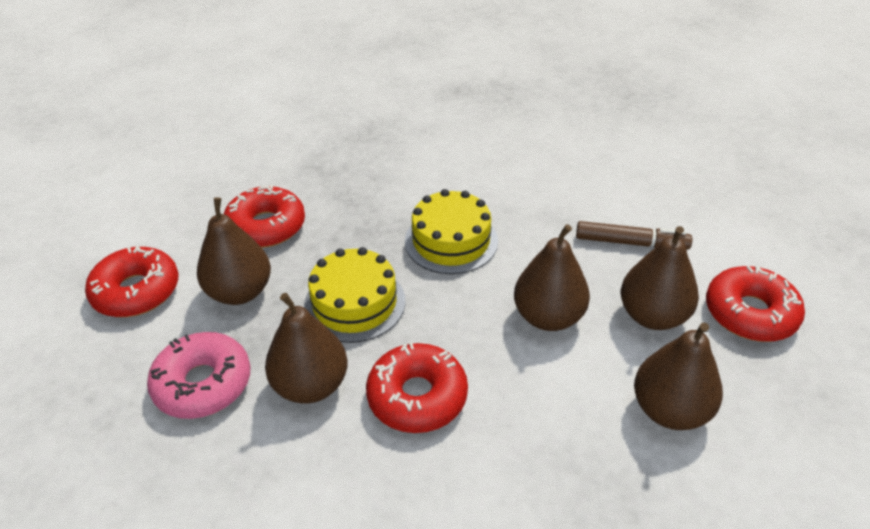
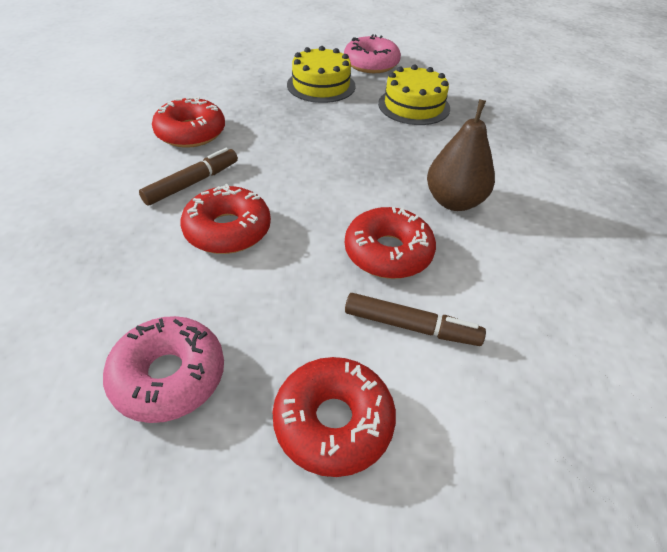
brown marker: [576,221,692,250] = 1 -> [139,148,238,206] [345,293,486,346] = 2
brown pear: [197,197,271,305] [265,293,348,404] [514,224,590,331] [621,226,699,330] [634,322,723,430] = 5 -> [427,99,495,211] = 1
pink donut: [147,332,250,419] = 1 -> [103,316,224,423] [344,34,401,73] = 2

